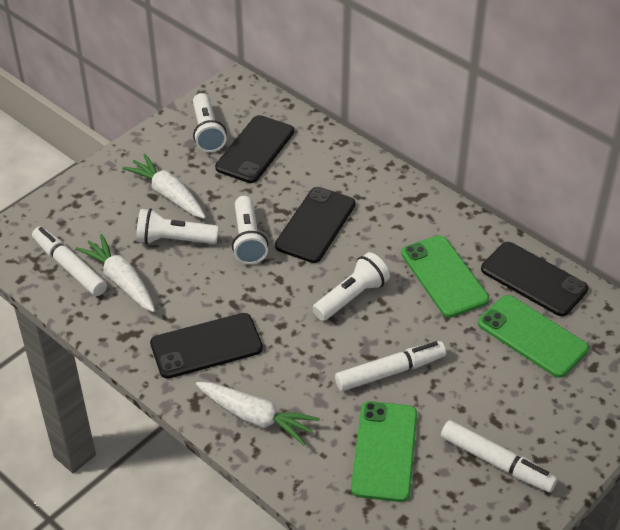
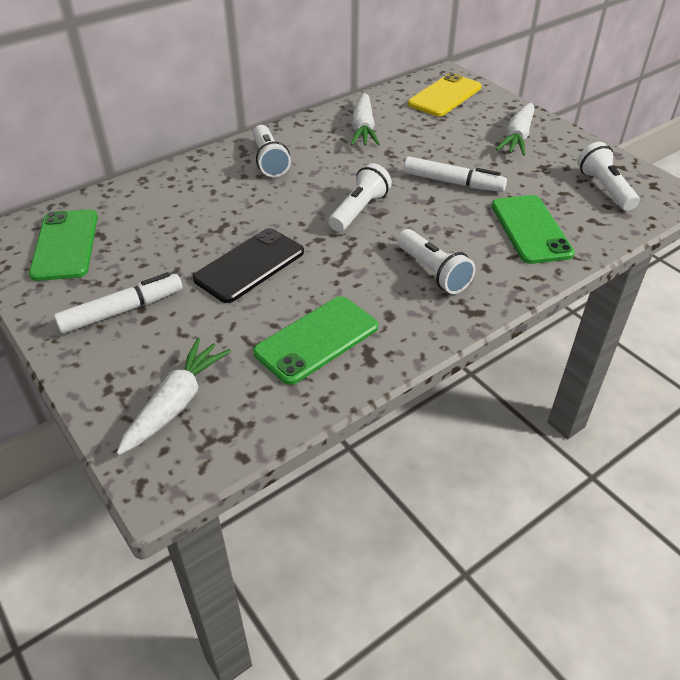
black phone: [150,313,263,379] [215,115,294,183] [275,187,355,263] [481,242,588,316] = 4 -> [193,228,304,303] = 1
white marker: [32,227,107,296] [335,341,446,391] [441,420,558,493] = 3 -> [54,272,182,334] [404,156,507,192] = 2
yellow phone: none = 0 -> [408,73,481,117] = 1

